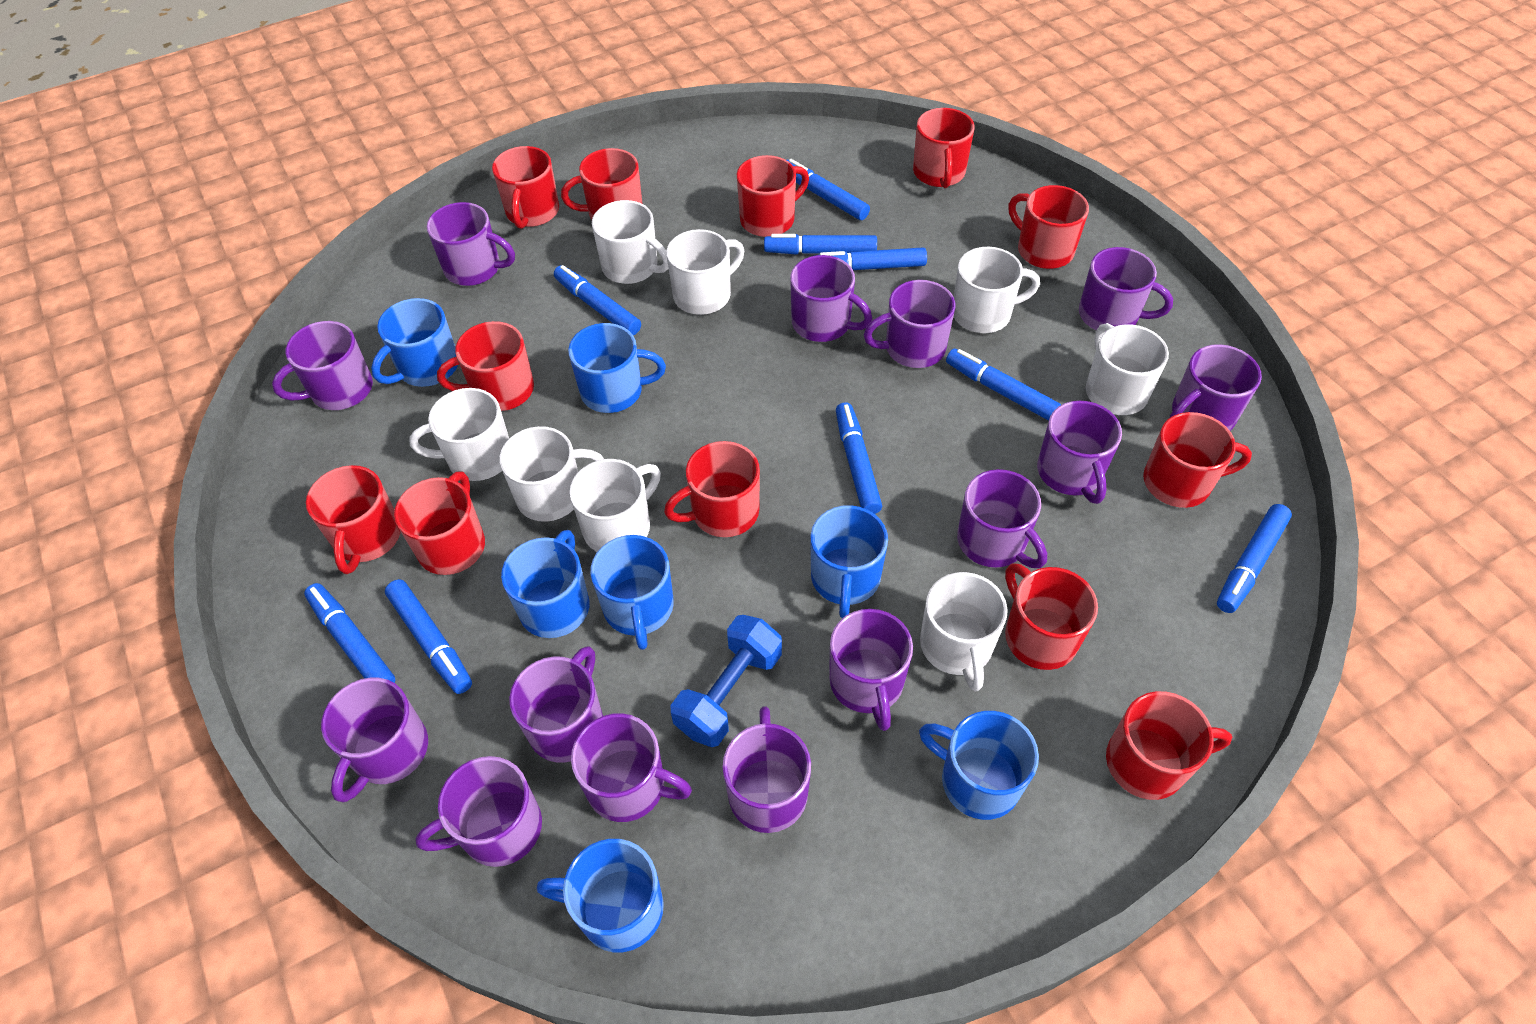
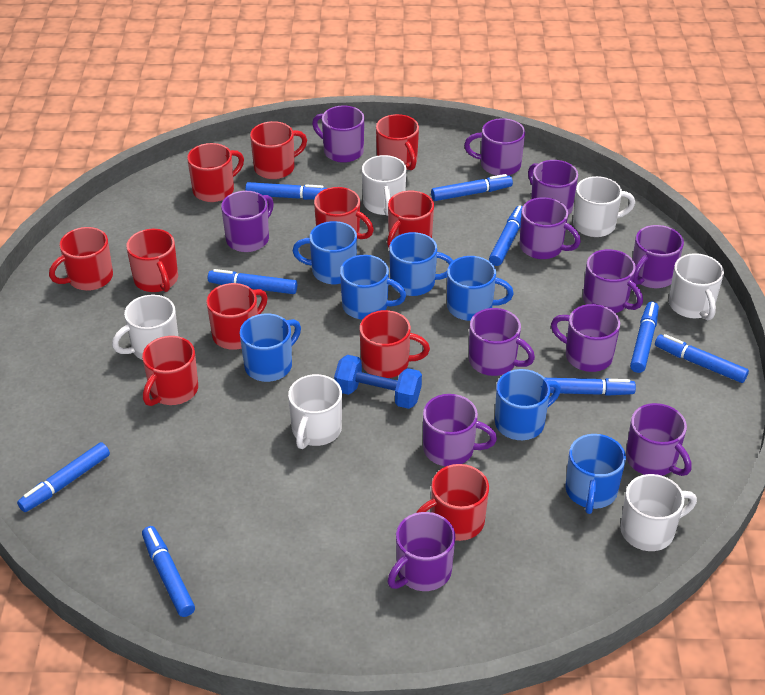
purple mug: [272,321,373,410] [321,678,428,803] [415,756,542,867] [427,202,515,286] [509,646,603,763] [571,713,692,822] [723,707,811,833] [790,255,872,342] [829,609,913,731] [863,280,955,368] [957,469,1047,568] [1037,401,1122,504] [1079,247,1173,333] [1170,344,1262,431] = 14 -> [221,191,274,252] [312,105,364,163] [387,512,455,591] [423,394,497,466] [464,118,525,176] [469,308,535,376] [520,197,581,259] [528,160,578,215] [551,304,620,372] [583,249,643,313] [626,403,692,476] [633,225,684,288] = 12
red mug: [306,465,401,574] [394,471,485,575] [437,321,534,411] [492,146,559,229] [561,148,642,220] [664,441,760,537] [737,155,809,237] [913,108,975,188] [1005,563,1098,670] [1009,185,1089,269] [1106,691,1232,800] [1143,412,1252,508] = 12 -> [49,227,113,291] [126,229,178,292] [142,336,198,406] [187,143,244,202] [206,283,268,350] [250,121,307,179] [314,187,374,240] [360,310,430,378] [376,114,419,170] [387,191,434,248] [416,464,489,541] = 11
white mug: [409,388,509,481] [500,426,604,522] [570,459,661,552] [592,200,669,284] [666,229,744,315] [920,572,1008,692] [954,247,1040,333] [1086,323,1169,415] = 8 -> [112,295,178,360] [288,374,342,449] [362,155,406,216] [573,176,635,237] [620,474,697,551] [669,253,724,320] = 6

